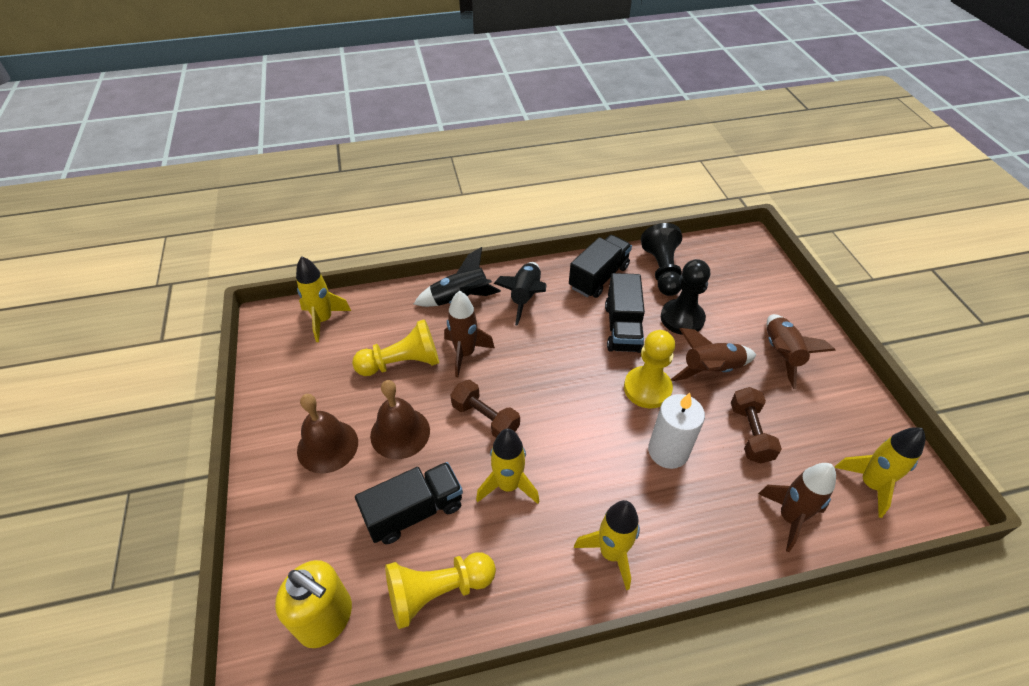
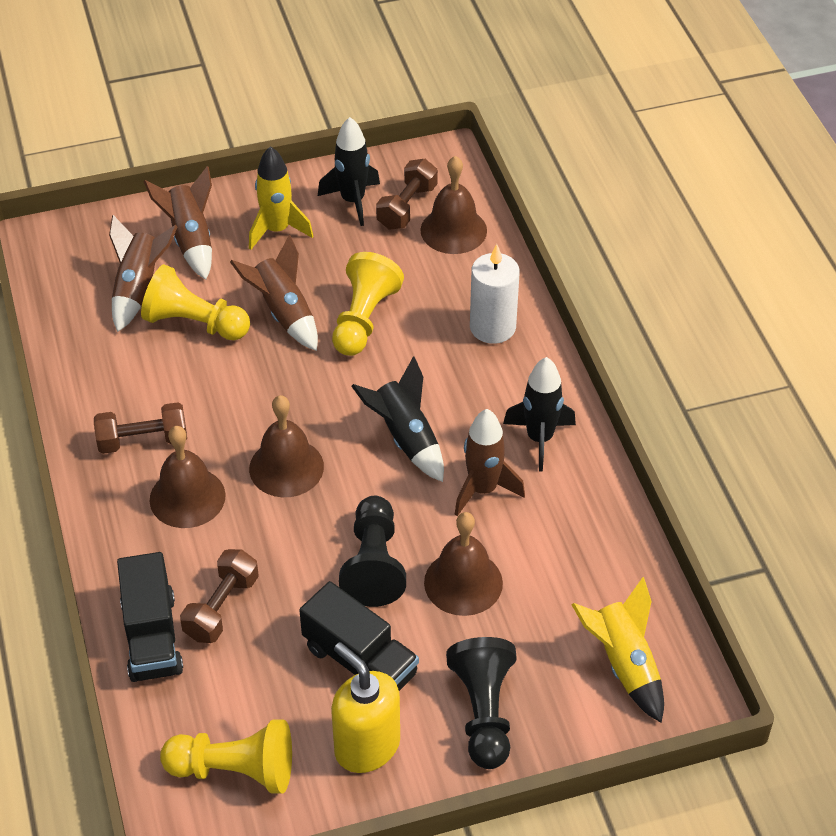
black rocket: [414,247,501,307] [493,262,546,326] = 2 -> [318,117,380,226] [351,356,444,482] [503,357,576,472] = 3
black truck: [355,462,463,544] [569,235,632,298] [605,273,645,353] = 3 -> [117,552,183,682] [299,581,419,691] = 2
brown bell: [297,394,358,474] [370,380,430,459] = 2 -> [150,426,226,528] [249,395,324,497] [420,156,487,254] [424,512,503,616] = 4
brown dumbbell: [450,380,520,438] [731,387,782,464] = 2 -> [94,402,187,454] [180,549,259,643] [376,159,438,230] = 3
yellow rocket: [296,256,351,342] [476,429,540,504] [574,500,640,590] [835,427,926,518] = 4 -> [249,146,313,250] [571,577,664,723] = 2

